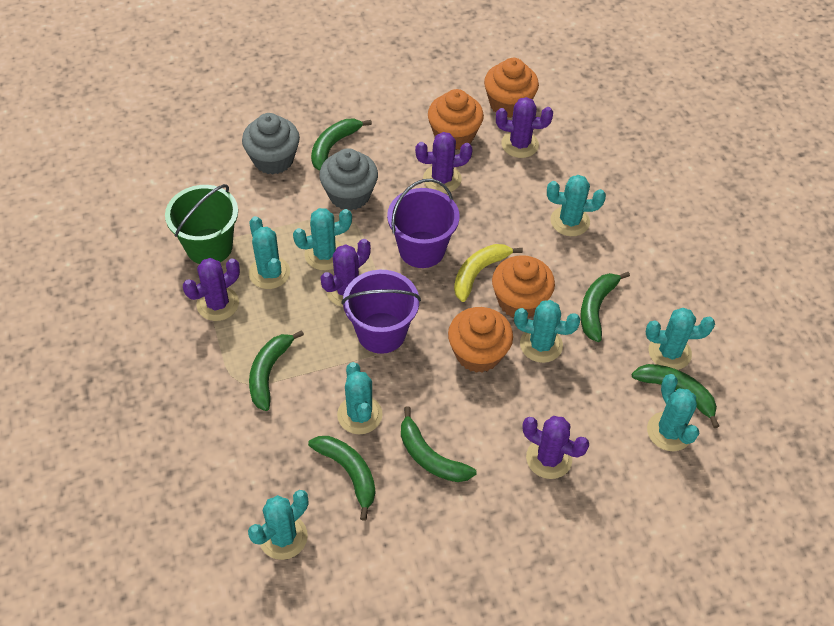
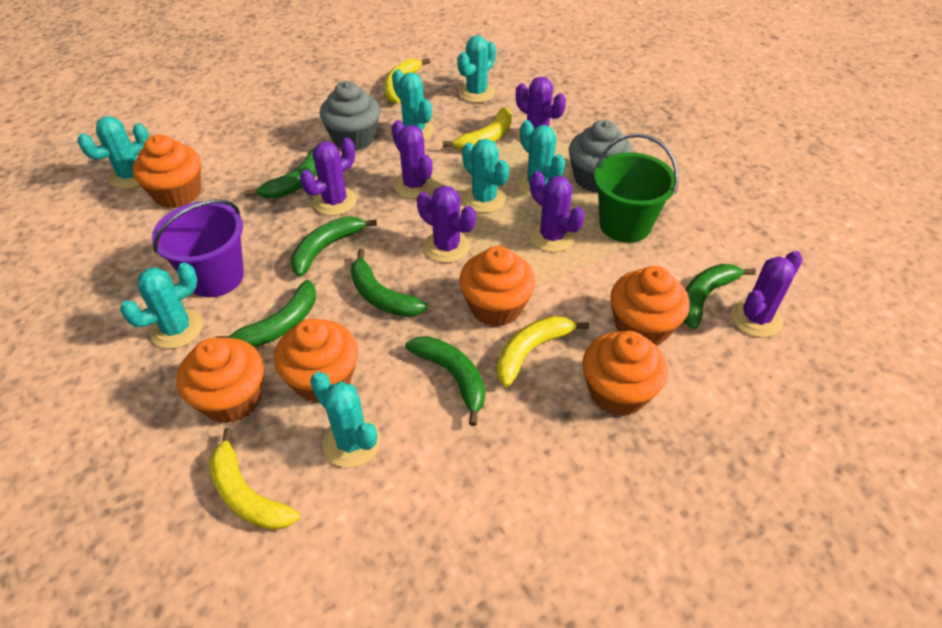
orange cupcake: [428,89,484,150] [448,307,513,373] [484,58,539,118] [492,256,555,318] = 4 -> [132,134,201,208] [176,338,264,423] [274,318,358,403] [459,246,536,327] [582,331,668,416] [610,266,690,345] = 6
purple bucket: [341,270,421,354] [387,179,460,268] = 2 -> [152,199,244,297] = 1
purple cactus: [183,258,240,321] [321,239,371,307] [415,132,473,193] [496,97,553,158] [522,416,589,479] = 5 -> [300,138,357,216] [392,120,436,199] [417,186,476,263] [516,77,566,141] [530,171,585,252] [731,251,803,337] = 6
turquoise cactus: [248,490,308,560] [249,216,290,289] [293,208,352,270] [337,362,383,434] [514,300,580,363] [547,175,606,236] [646,308,715,370] [647,374,699,451] = 8 -> [77,116,149,189] [120,262,203,349] [310,372,381,468] [392,69,434,140] [457,35,496,103] [462,139,509,213] [518,120,566,197] = 7
yellow banana: [454,244,523,302] = 1 -> [209,428,300,530] [384,58,430,104] [443,108,512,150] [497,316,589,387] = 4

